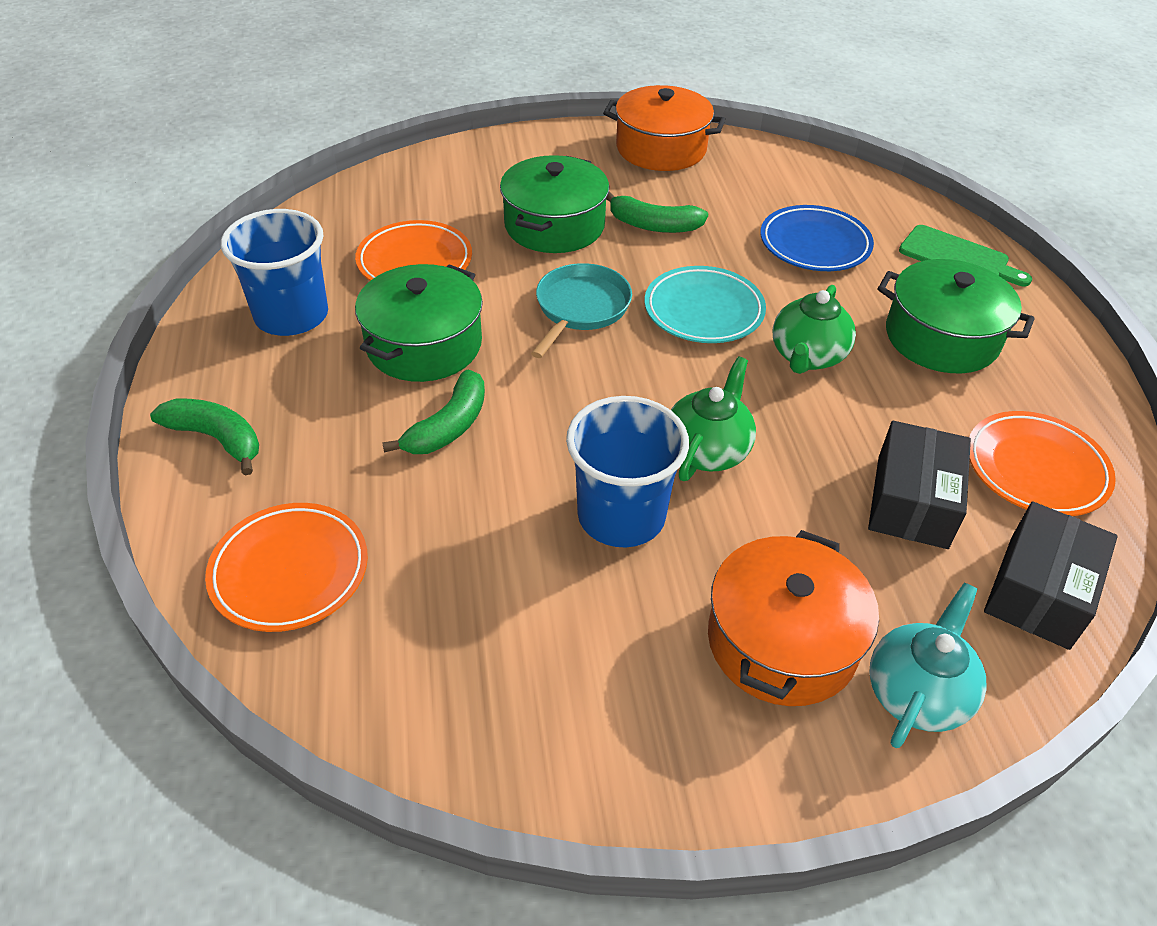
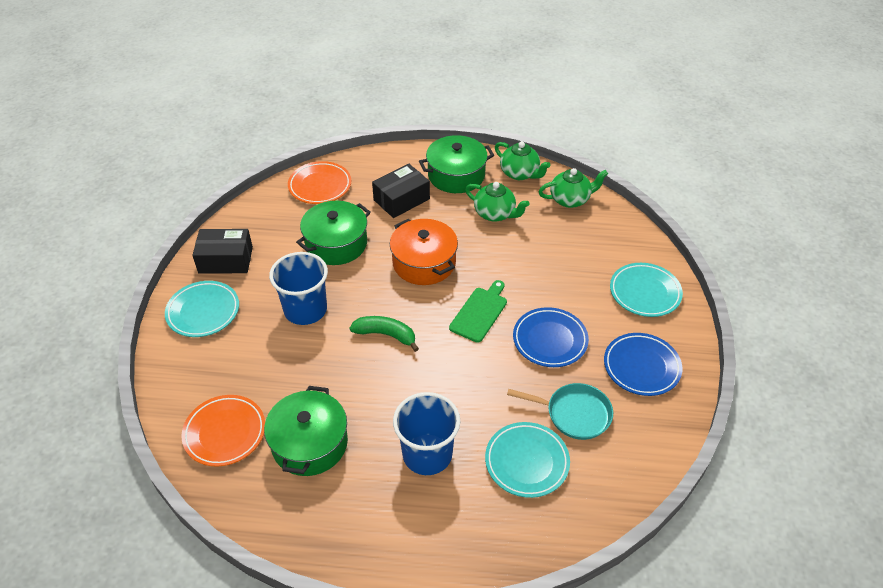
blue plate: [760,205,874,271] = 1 -> [513,307,589,367] [604,333,682,396] = 2
green banana: [150,399,259,475] [382,370,485,454] [606,192,708,233] = 3 -> [349,316,419,352] = 1
green teapot: [671,356,756,481] [773,285,856,374] = 2 -> [465,182,530,222] [495,141,550,180] [538,168,608,208] = 3
orange plate: [205,503,368,632] [355,220,472,281] [969,411,1116,516] = 3 -> [181,395,265,466] [288,161,351,204] = 2
orange pot: [603,85,725,171] [708,530,879,706] = 2 -> [390,219,458,285] = 1
turquoise plate: [645,266,766,343] = 1 -> [165,281,239,337] [485,422,570,498] [610,263,683,317] = 3
turquoise teapot: [870,583,987,748] = 1 -> none = 0

